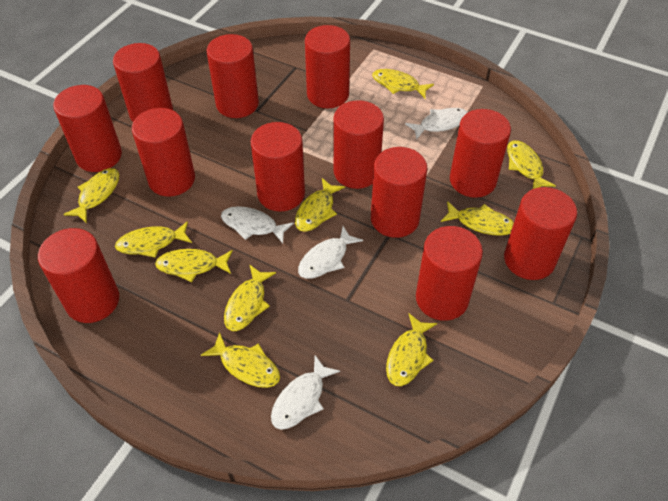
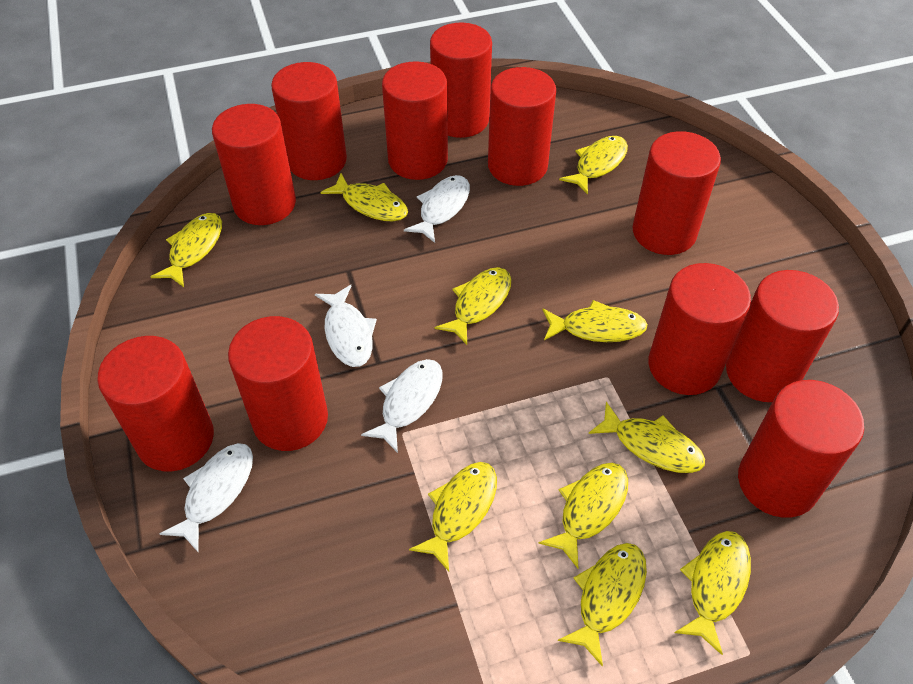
red cylinder: [38,228,119,323] [53,85,122,172] [113,43,173,122] [132,108,195,197] [207,34,259,118] [251,122,305,211] [305,25,350,108] [334,100,384,189] [371,147,427,238] [416,226,483,321] [450,109,511,198] [504,187,577,280] = 12 -> [97,336,214,472] [212,104,296,225] [228,316,328,451] [271,62,347,180] [382,61,448,180] [430,23,492,138] [488,67,556,186] [632,131,721,255] [648,263,751,395] [726,270,839,402] [738,380,864,518] = 11

